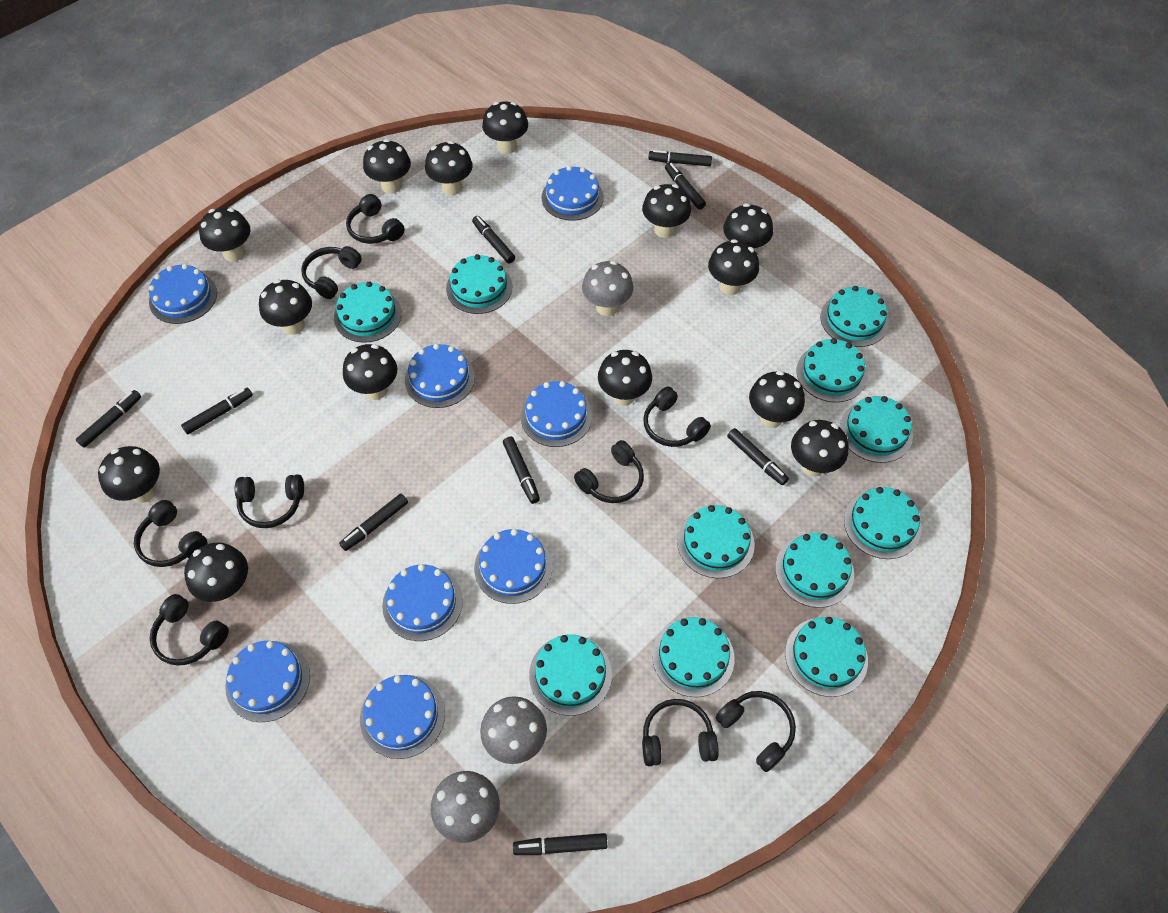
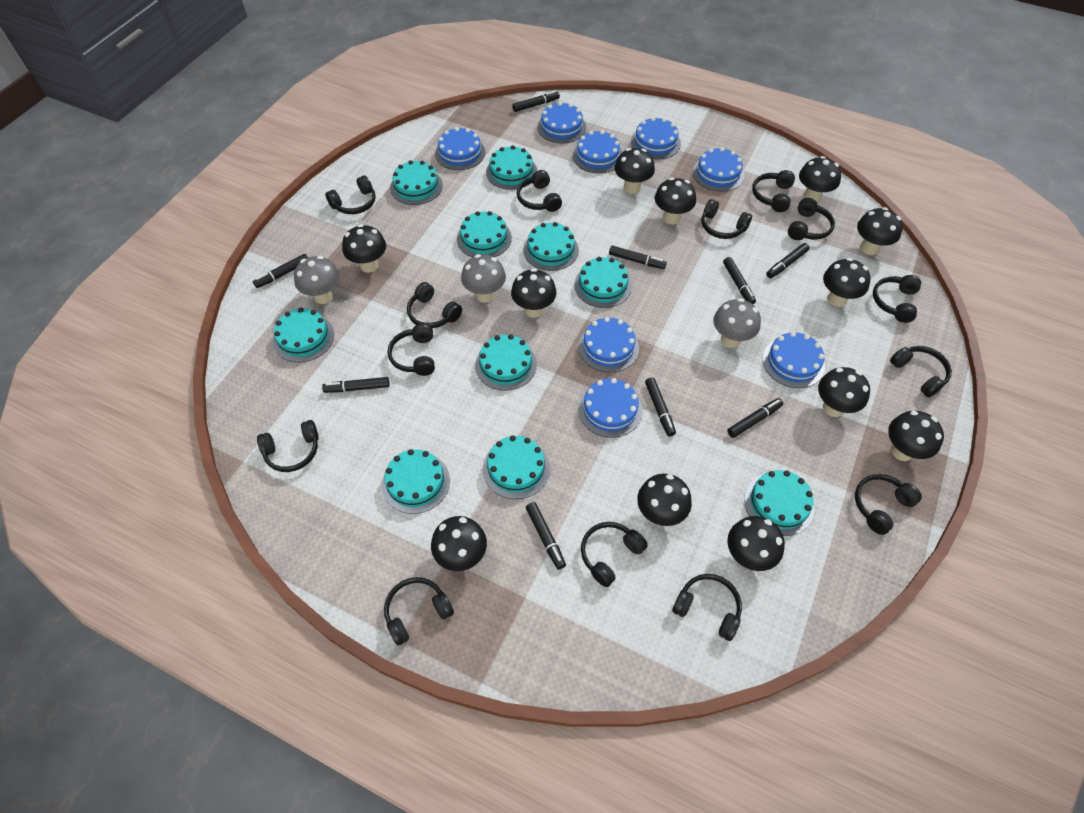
black headphones: [134,500,207,567] [150,594,229,666] [235,474,304,528] [301,246,362,299] [346,194,404,244] [574,440,644,503] [642,699,719,766] [643,386,711,447] [716,691,796,772] = 9 -> [257,420,319,472] [325,175,376,214] [384,577,454,646] [388,324,435,376] [407,282,462,328] [517,170,562,212] [581,522,648,587] [672,574,742,641] [701,199,752,239] [752,170,795,212] [788,198,835,240] [855,474,922,535] [873,275,921,323] [890,346,952,397] = 14
black mushroom: [98,446,160,503] [184,542,248,602] [199,208,251,262] [259,279,312,335] [343,344,397,400] [363,139,411,194] [425,141,473,195] [482,102,528,154] [598,350,652,406] [642,184,691,238] [708,239,759,295] [723,203,773,250] [749,371,805,428] [791,420,849,476] = 14 -> [342,224,386,273] [431,516,487,571] [511,268,556,318] [615,148,655,194] [637,474,692,526] [655,177,696,224] [727,516,785,571] [799,156,841,203] [818,367,870,417] [823,258,871,307] [857,207,903,255] [888,411,944,461] = 12
turquoise cake: [334,281,402,343] [446,254,512,314] [529,634,612,716] [652,617,735,697] [677,505,755,578] [775,533,854,608] [785,617,868,697] [797,338,867,402] [820,286,889,347] [840,396,913,463] [844,487,921,559] = 11 -> [273,308,334,362] [382,449,450,514] [390,160,443,205] [457,211,512,257] [475,334,537,391] [483,436,550,499] [486,145,537,190] [523,222,579,271] [574,257,632,308] [744,470,814,536] = 10

